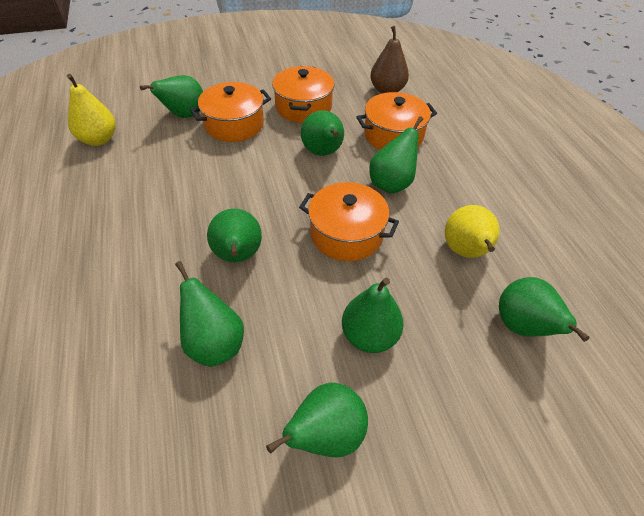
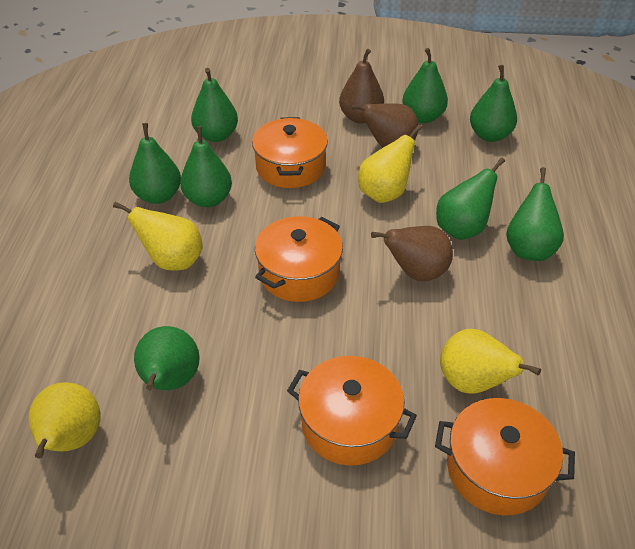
brown pear: [370,26,409,94] = 1 -> [339,49,384,124] [350,103,418,147] [371,226,453,281] = 3
yellow pear: [67,74,116,146] [445,205,500,258] = 2 -> [29,382,101,458] [113,202,203,271] [358,124,422,203] [440,329,541,394] = 4

